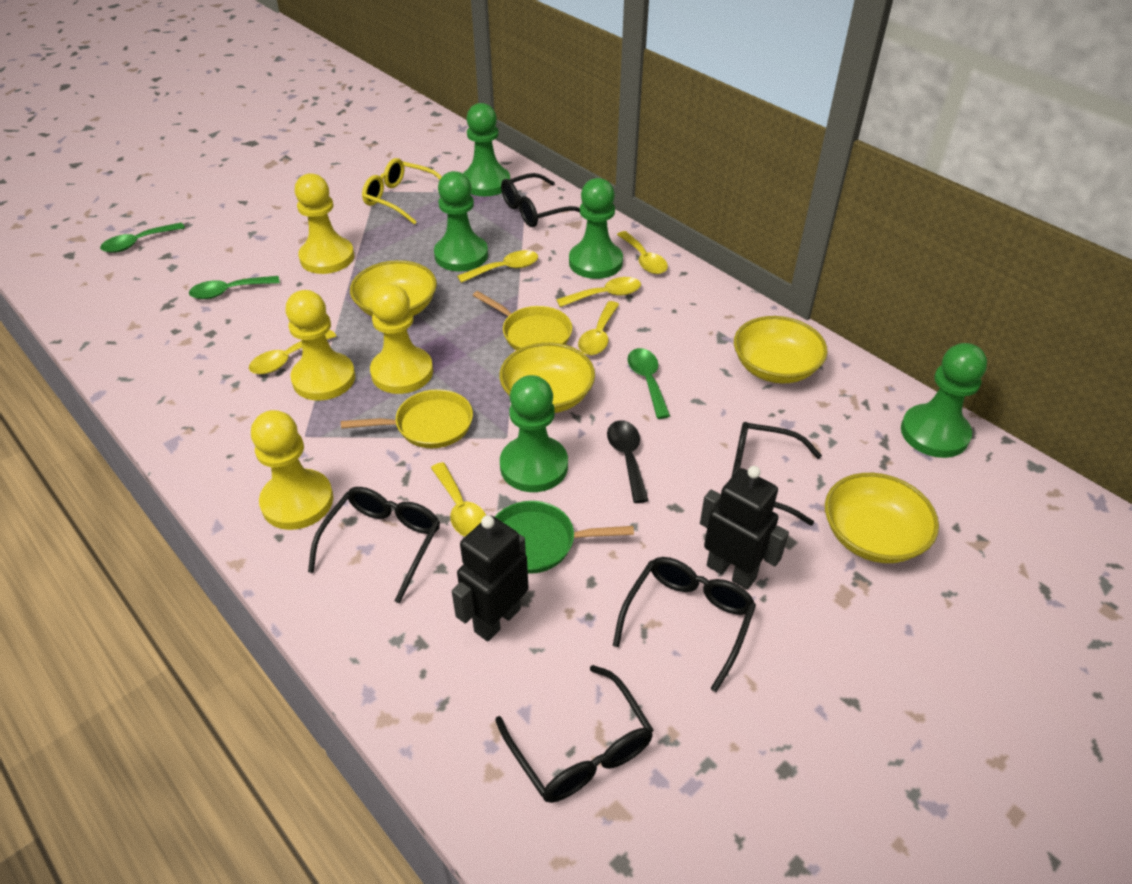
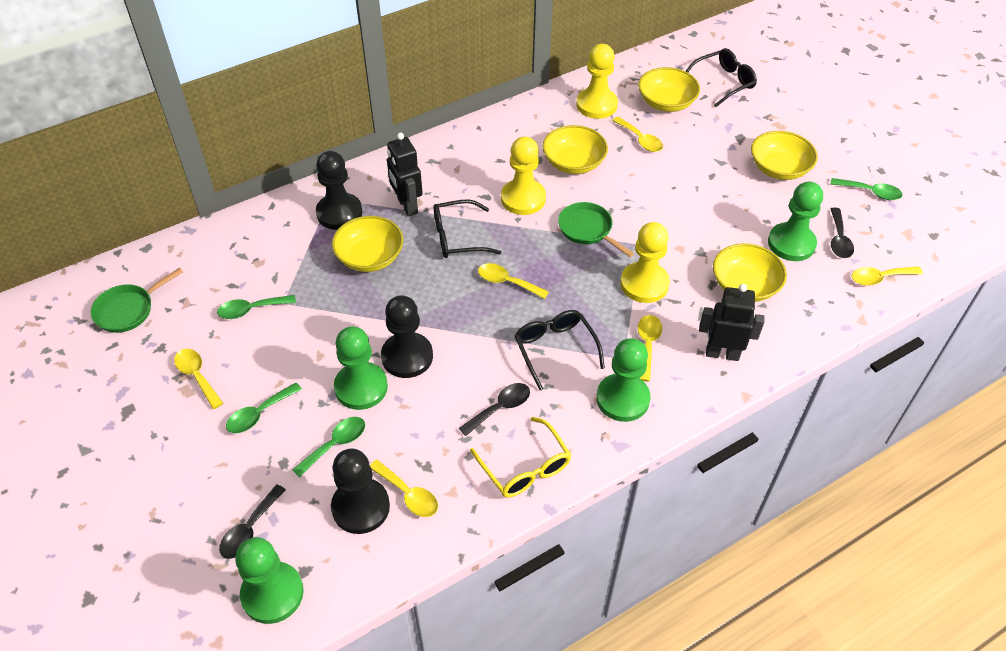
black glasses: [308,487,440,603] [495,665,654,803] [501,173,580,227] [613,557,756,692] [731,422,822,526] = 5 -> [434,199,501,258] [515,310,605,390] [686,48,757,107] = 3
black pawn: none = 0 -> [316,151,362,230] [331,449,390,534] [381,295,433,378] = 3
black spoon: [607,420,649,503] = 1 -> [219,484,286,559] [459,383,530,436] [831,208,854,258] = 3
green pan: [495,501,634,574] = 1 -> [91,268,183,333] [558,202,634,257] = 2
green pawn: [434,171,488,271] [463,103,510,196] [500,375,568,492] [569,178,623,279] [901,343,987,458] = 5 -> [235,537,304,624] [334,327,388,410] [596,338,651,422] [768,182,823,261] = 4
green spoon: [100,222,185,253] [189,276,280,299] [627,348,670,419] = 3 -> [217,295,296,319] [226,383,302,433] [292,417,365,477] [830,178,903,200] = 4
yellow bowl: [350,260,437,317] [499,342,595,413] [734,316,828,383] [825,473,939,563] = 4 -> [332,216,404,272] [542,125,608,174] [638,67,700,112] [713,243,787,302] [751,131,818,180] = 5
yellow pan: [341,389,473,448] [473,291,572,350] = 2 -> none = 0
yellow pawn: [251,410,333,530] [285,290,355,401] [295,173,354,274] [370,284,433,394] = 4 -> [501,137,546,215] [576,44,618,119] [620,222,670,303] = 3

